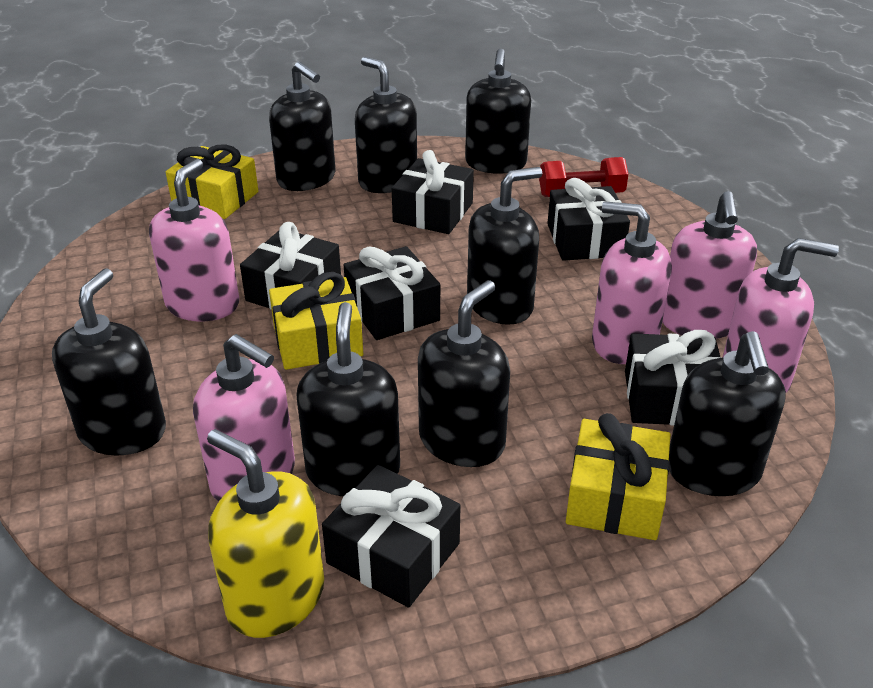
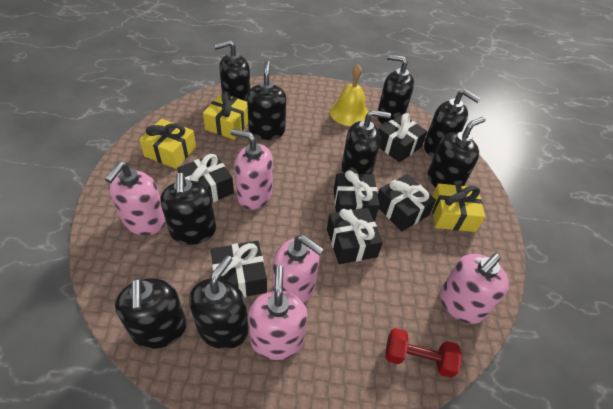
black soap dispenser: [52,268,166,456] [269,62,336,191] [297,302,400,496] [355,57,417,193] [418,280,510,467] [465,49,531,174] [467,167,542,325] [669,331,786,496] = 8 -> [115,278,187,349] [160,173,216,245] [189,255,248,349] [214,40,250,101] [247,61,286,140] [341,110,391,174] [378,54,414,125] [424,89,481,157] [428,117,485,187] = 9
yellow bell: none = 0 -> [330,64,369,126] = 1
yellow soap dispenser: [207,429,324,638] = 1 -> none = 0

